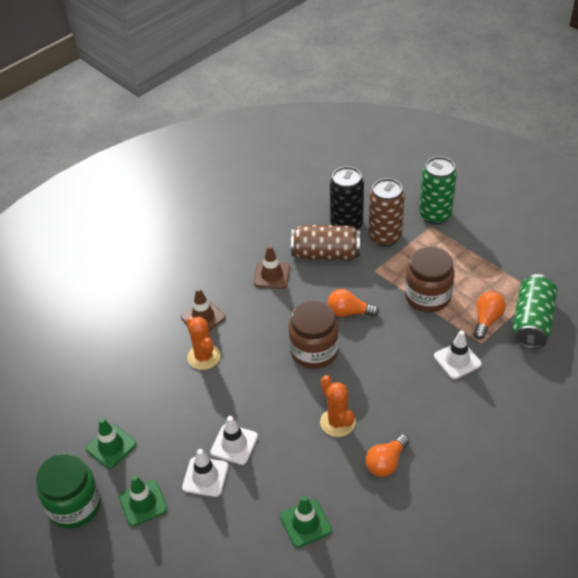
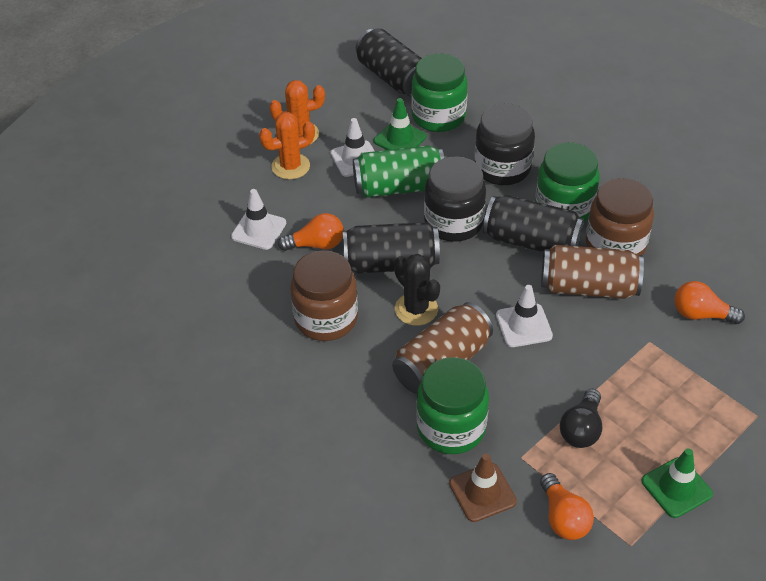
black cactus: none = 0 -> [394,254,440,326] = 1
black can: [330,166,364,229] = 1 -> [343,222,440,273] [356,28,422,97] [483,195,584,252] = 3
black jar: none = 0 -> [424,156,486,242] [474,103,535,185] = 2
black light bulb: none = 0 -> [560,389,602,448] = 1
brown traffic cone: [181,288,226,331] [254,245,290,289] = 2 -> [449,453,517,522] = 1
green can: [419,157,457,225] [513,274,557,349] = 2 -> [353,146,444,198] = 1
green jar: [36,453,101,529] = 1 -> [411,53,468,132] [416,357,489,454] [535,142,600,222] = 3
green traffic cone: [86,418,136,468] [119,475,167,526] [280,496,332,548] = 3 -> [374,98,426,150] [642,448,713,518] = 2

